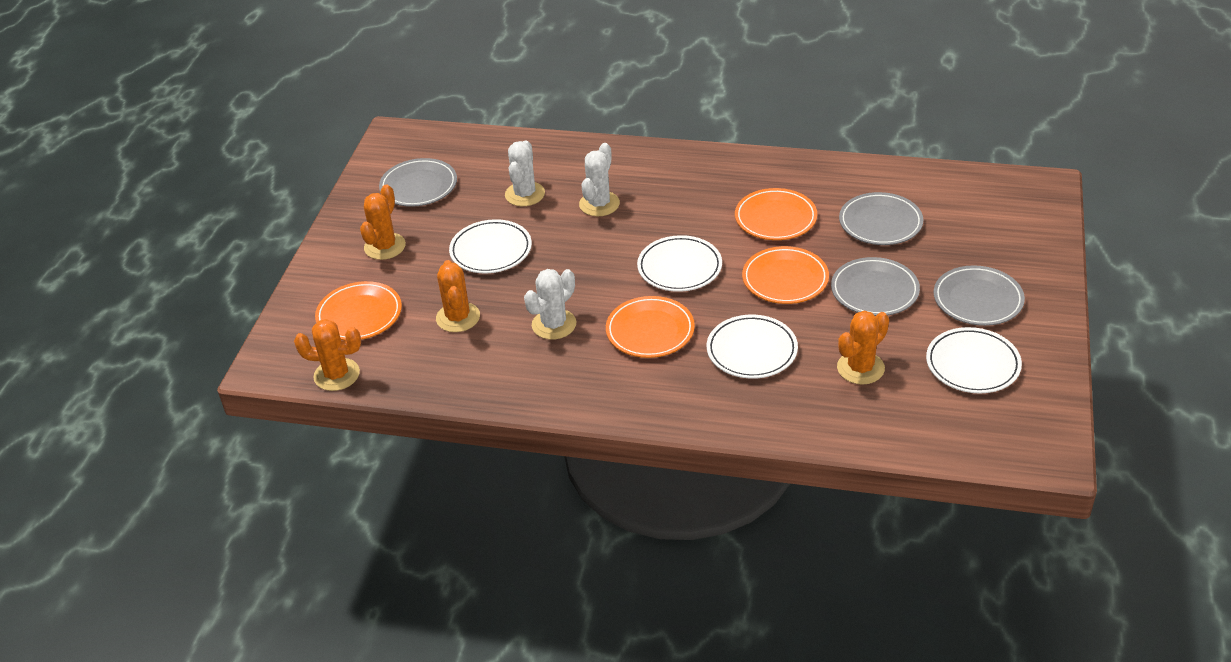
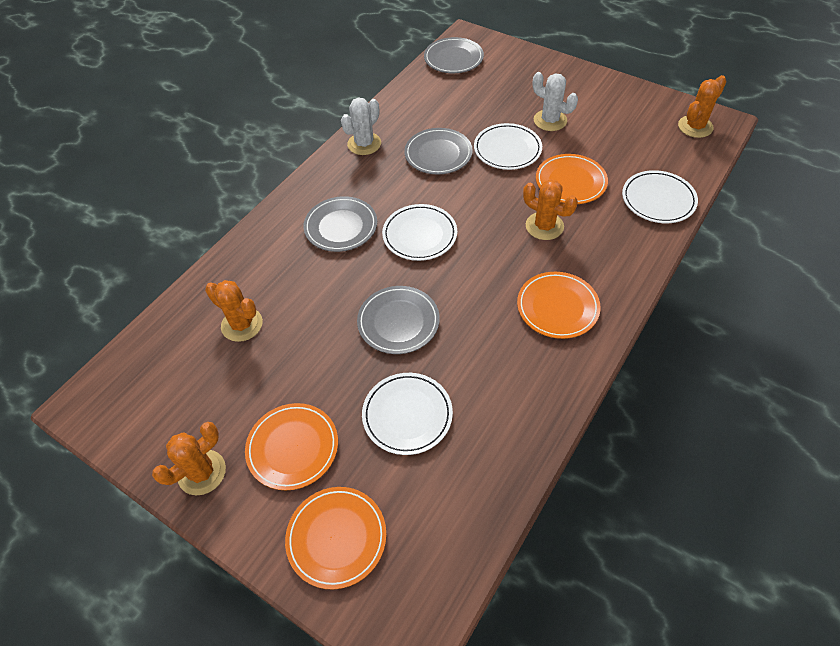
white cactus: [505,140,545,206] [524,269,576,340] [579,143,620,216] = 3 -> [341,98,381,155] [533,72,578,131] = 2

